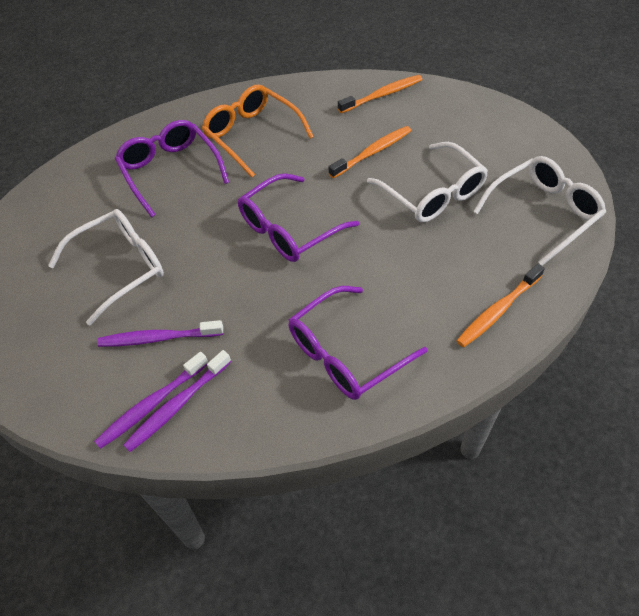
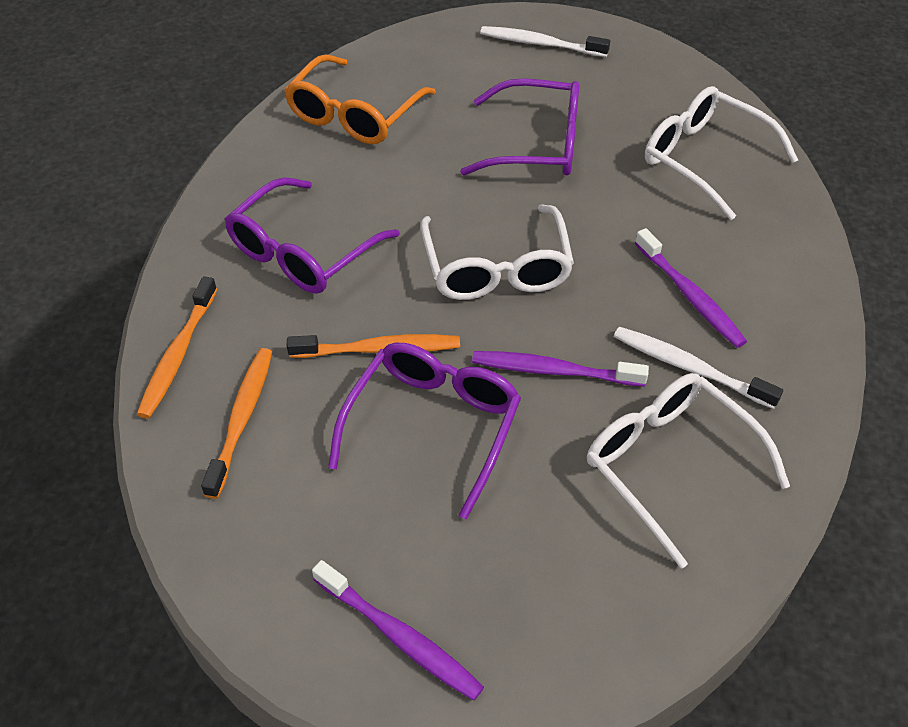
white toothbrush: none = 0 -> [480,26,610,57] [614,327,783,409] = 2

